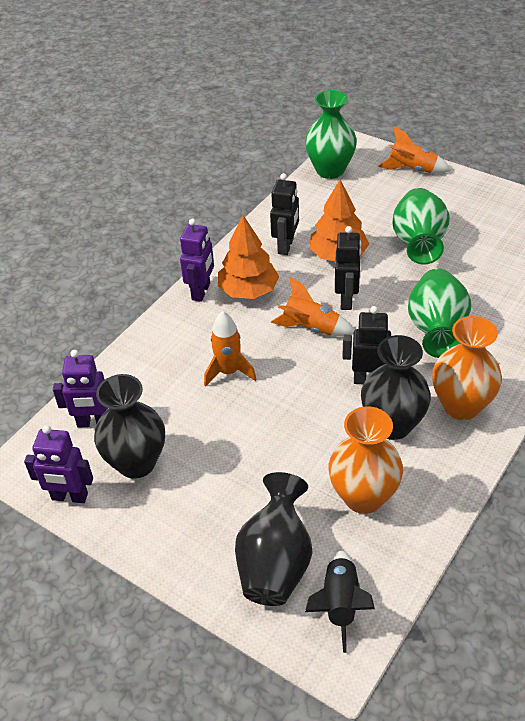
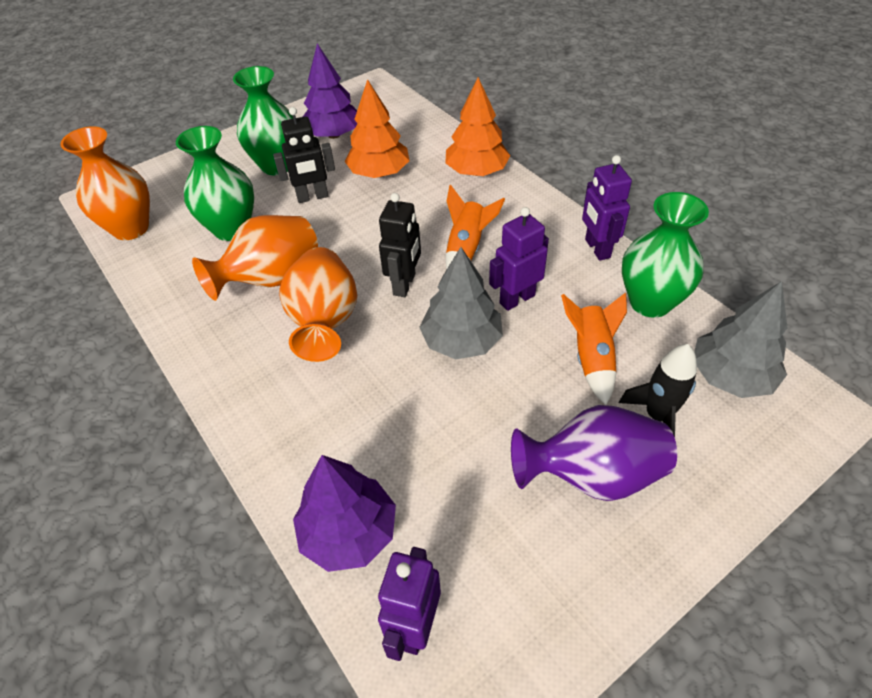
black robot: [270,173,299,255] [335,226,361,310] [342,306,391,384] = 3 -> [273,107,335,203] [379,193,421,297] = 2
black vase: [94,374,165,479] [235,472,312,606] [361,335,431,440] = 3 -> none = 0
grey tree: none = 0 -> [419,247,503,359] [694,281,787,398] = 2
orange rocket: [204,311,257,387] [271,277,354,336] [378,126,451,173] = 3 -> [446,185,505,270] [561,292,627,405] = 2
orange vase: [329,406,403,514] [432,316,502,420] = 2 -> [60,126,150,240] [192,215,318,301] [279,247,357,362] = 3
purple tree: none = 0 -> [293,455,396,572] [303,43,358,139] = 2
purple vase: none = 0 -> [511,405,677,501] = 1

